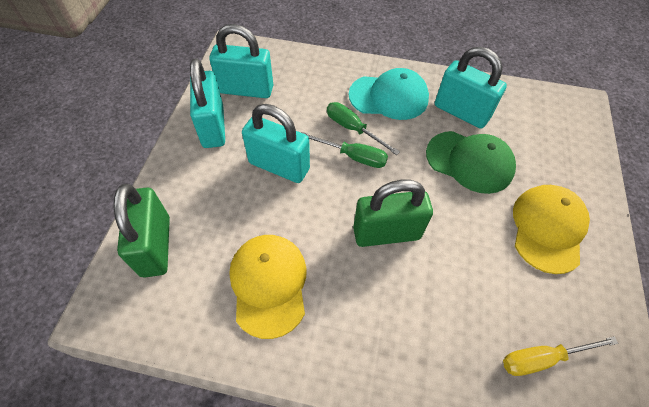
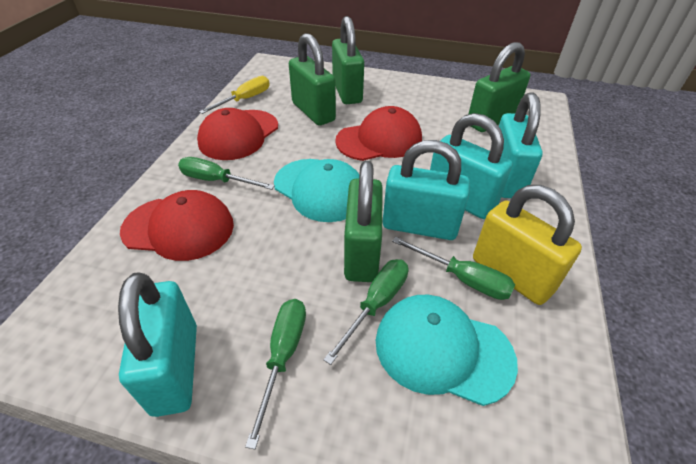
green cap: [426,131,516,194] = 1 -> none = 0
green padlock: [114,184,170,277] [353,180,433,247] = 2 -> [289,33,336,125] [332,16,364,104] [344,161,383,282] [469,42,530,132] = 4
green screwdriver: [301,132,388,168] [327,102,400,155] = 2 -> [178,157,275,190] [245,299,306,449] [324,259,408,365] [392,237,515,300] = 4
red cap: none = 0 -> [120,190,234,261] [197,108,278,160] [335,106,422,161] = 3
turquoise cap: [349,68,429,120] = 1 -> [274,159,359,222] [376,295,518,406] = 2
yellow cap: [229,235,307,339] [513,185,590,274] = 2 -> none = 0
yellow padlock: none = 0 -> [473,185,582,305] = 1

